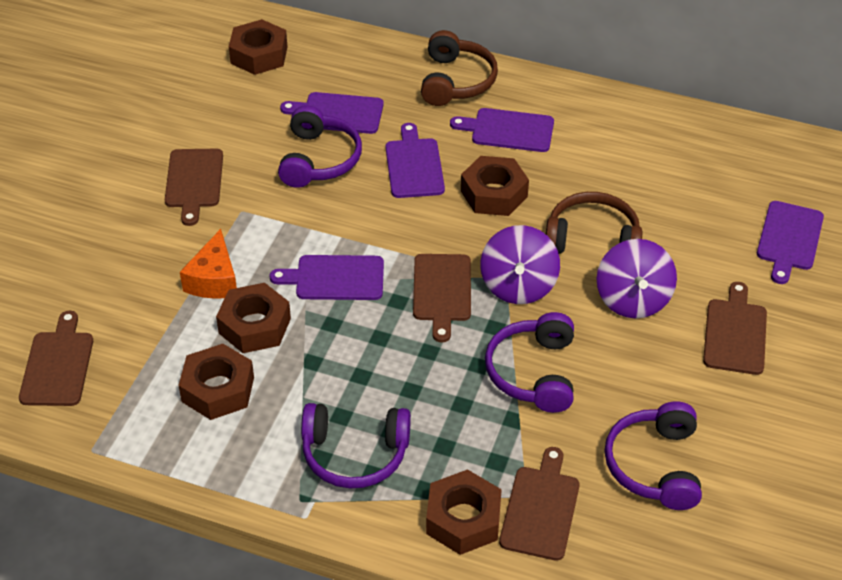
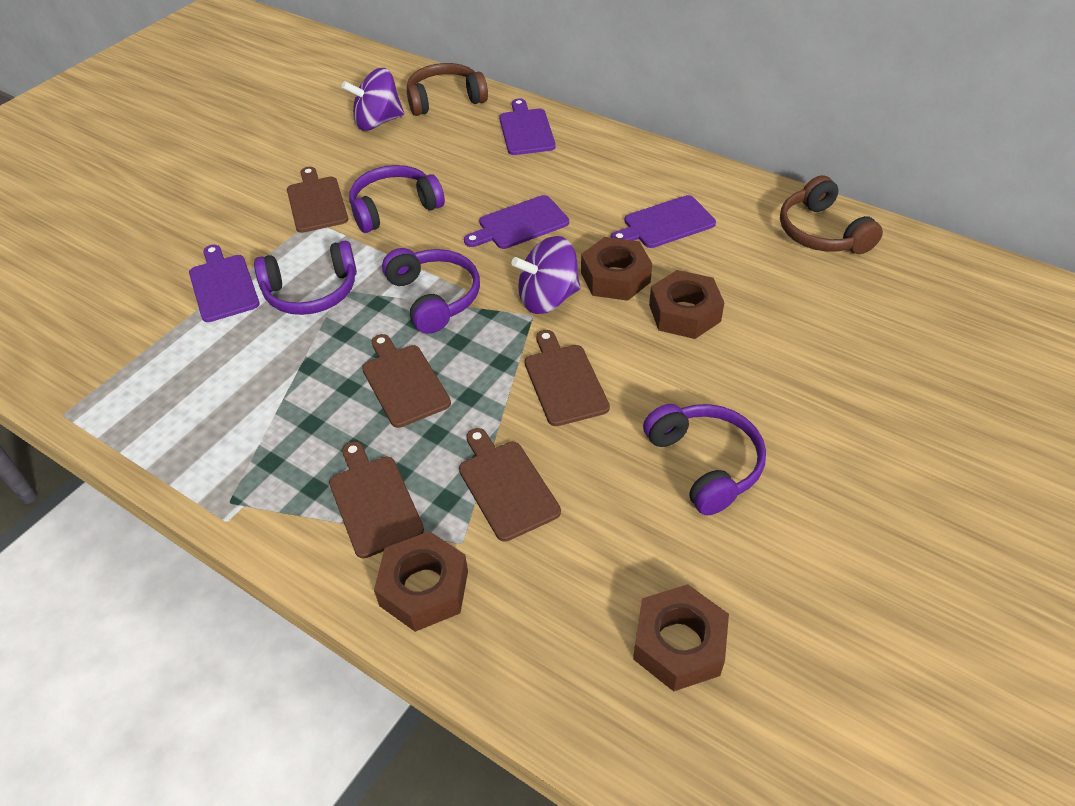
brown nut: [178,344,254,420] [216,283,291,353] [229,19,288,75] [426,469,502,555] [461,156,529,216] = 5 -> [374,531,468,632] [581,237,652,301] [633,584,729,691] [649,270,725,339] = 4
orange cheese: [180,229,237,299] = 1 -> none = 0
purple cutting board: [269,255,384,300] [280,92,384,134] [385,123,445,198] [450,108,554,152] [757,201,824,284] = 5 -> [189,245,260,322] [464,195,569,249] [499,98,556,155] [610,195,716,248] = 4

